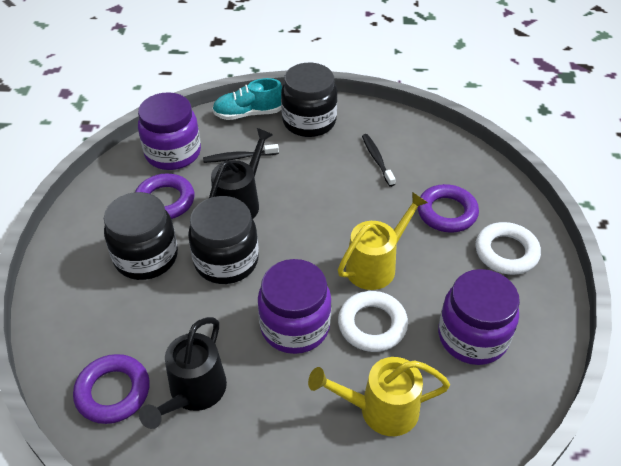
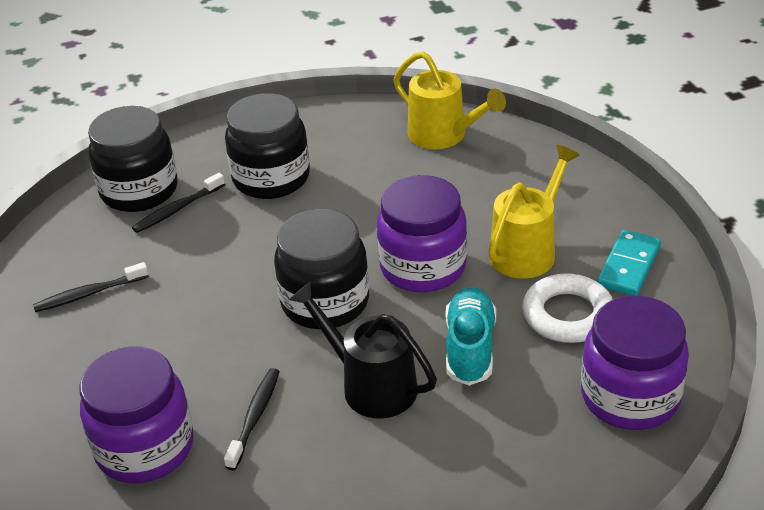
black toothbrush: [203,144,279,163] [362,134,396,187] = 2 -> [33,262,149,312] [132,173,225,233] [224,368,280,470] = 3
black watering can: [139,317,227,429] [209,128,273,219] = 2 -> [289,282,437,419] = 1
purple ring: [73,354,150,424] [135,173,194,219] [417,184,479,233] = 3 -> none = 0
turquoise domino: none = 0 -> [597,230,661,296] = 1
white ring: [338,291,408,352] [476,222,541,275] = 2 -> [522,273,613,343] = 1

